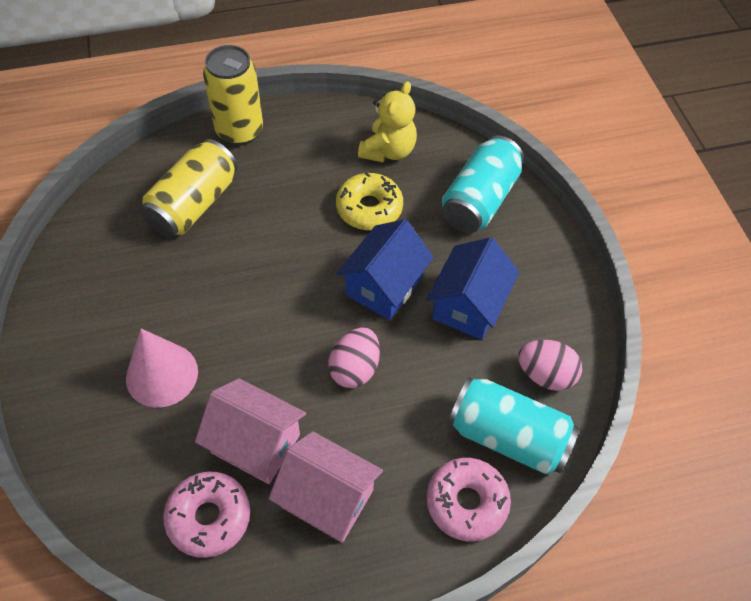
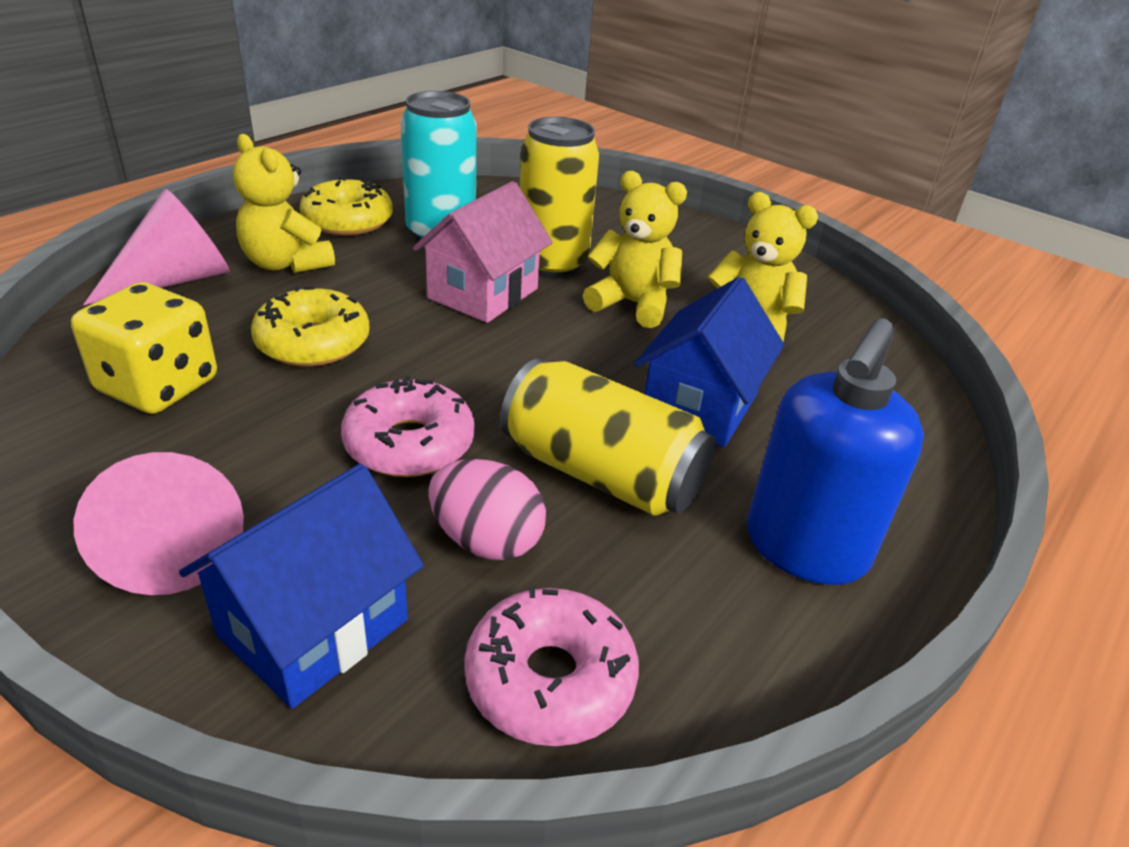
blue soap dispenser: none = 0 -> [747,318,924,585] = 1
pink cone: [126,329,198,408] = 1 -> [74,452,244,595] [83,188,230,305] = 2
pink egg: [328,328,380,388] [518,340,582,391] = 2 -> [428,459,546,560] = 1
pink house: [195,378,306,484] [269,431,383,543] = 2 -> [413,181,553,323] = 1
turquoise can: [442,136,524,233] [448,377,580,474] = 2 -> [400,91,476,242] = 1
yellow dice: none = 0 -> [71,282,217,414] = 1
yellow donut: [336,172,403,230] = 1 -> [251,286,370,367] [300,177,393,236] = 2
yellow teddy bear: [358,81,417,163] = 1 -> [233,134,335,273] [583,171,687,328] [708,192,818,342] = 3

